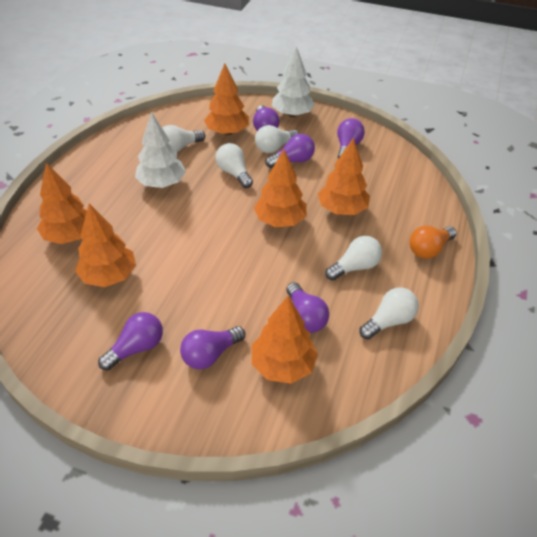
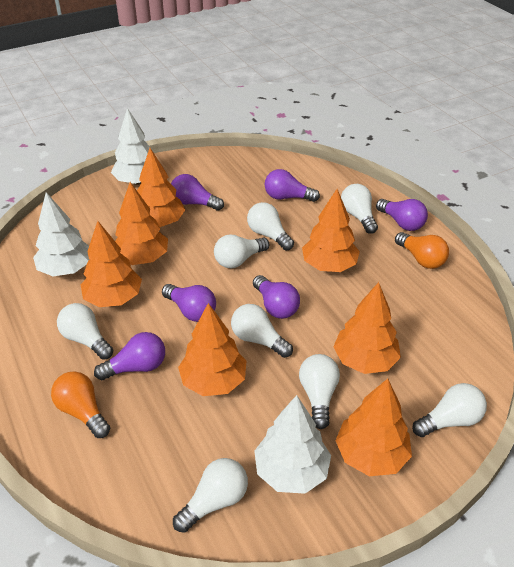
orange light bulb: [409,226,457,259] = 1 -> [51,371,110,438] [395,232,449,269] = 2
orange tree: [37,163,87,244] [75,204,136,287] [204,63,249,135] [252,296,318,384] [254,149,307,227] [318,138,370,215] = 6 -> [81,221,142,307] [115,182,168,265] [137,148,185,227] [178,303,247,396] [302,189,360,272] [333,282,401,374] [335,379,412,476] = 7
white light bulb: [163,125,205,152] [215,143,253,188] [255,125,299,153] [325,236,382,281] [359,287,419,339] = 5 -> [57,303,113,360] [173,458,248,533] [214,235,269,268] [231,304,293,358] [247,202,294,250] [299,354,340,429] [341,184,378,234] [412,383,487,437] = 8
white tree: [135,112,186,188] [272,46,315,117] = 2 -> [33,192,89,276] [111,108,153,185] [254,395,331,494] = 3

